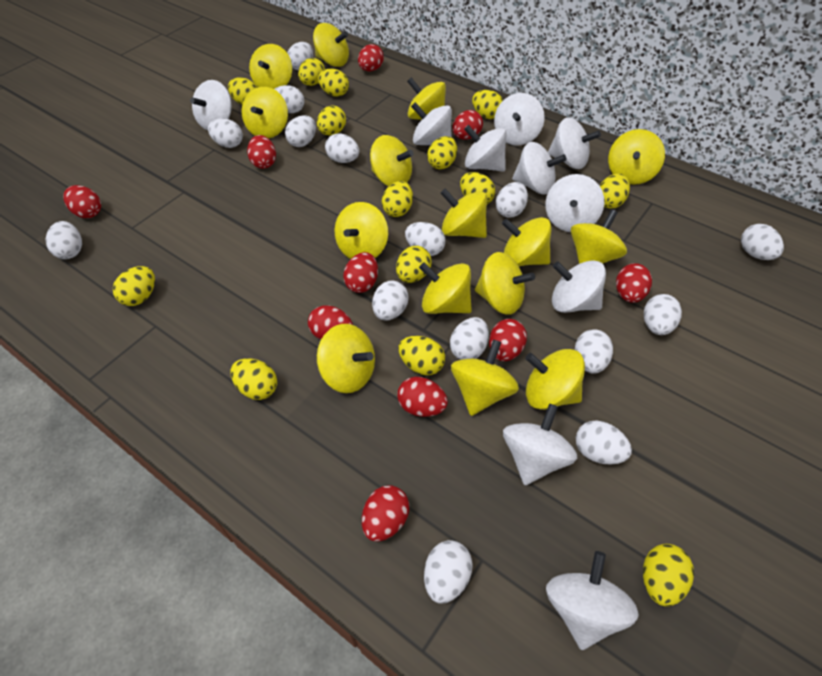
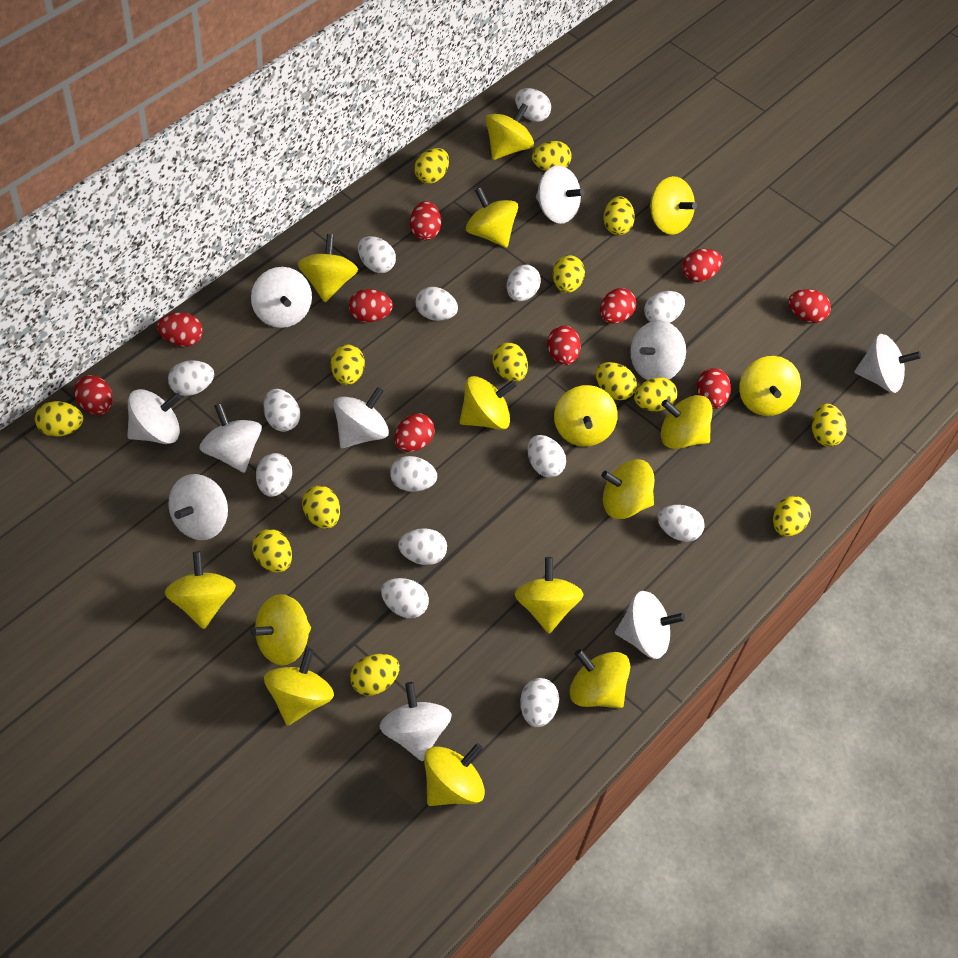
white egg: [46,221,82,259] [208,118,243,148] [274,85,304,113] [285,115,316,147] [287,42,313,70] [325,133,359,163] [372,280,409,320] [405,222,445,256] [424,540,473,604] [450,317,489,360] [496,182,528,218] [575,329,613,374] [576,420,632,465] [644,294,682,335] [741,224,784,260] = 15 -> [168,360,214,396] [256,453,292,497] [264,389,300,432] [358,236,396,273] [381,578,429,618] [390,456,437,492] [398,528,447,565] [416,287,458,321] [507,264,541,301] [515,88,551,122] [520,678,559,727] [528,435,566,478] [644,291,685,323] [658,505,705,542] = 14

